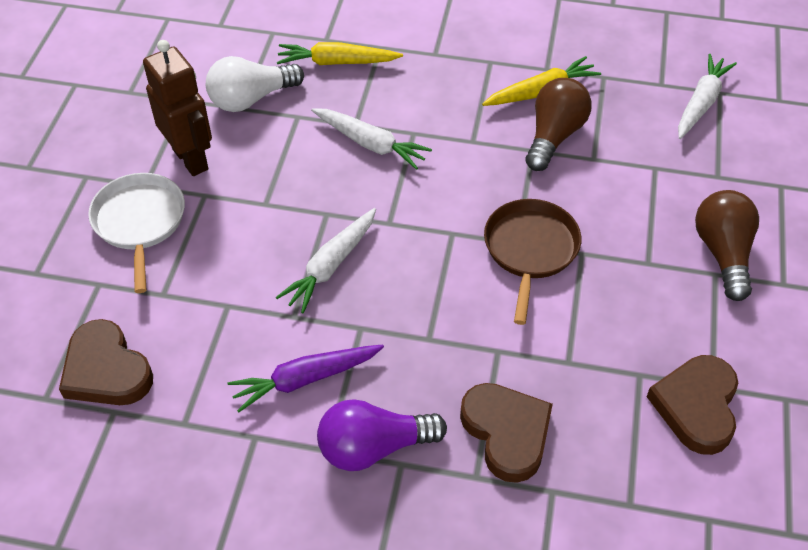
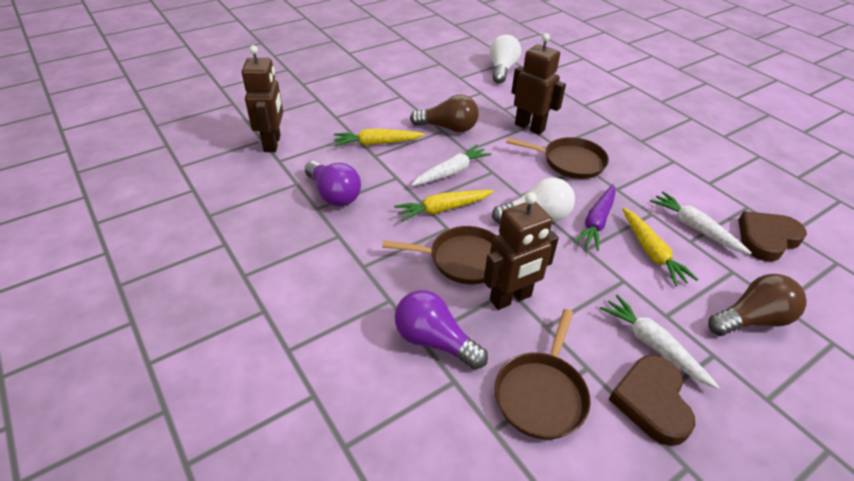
brown heart: [59,319,153,405] [460,383,553,483] [647,355,738,455] = 3 -> [609,355,696,446] [738,211,807,261] = 2
brown pan: [484,199,581,325] = 1 -> [382,226,497,284] [494,309,591,440] [506,137,609,179] = 3
brown robot: [143,40,212,176] = 1 -> [242,45,283,152] [483,193,559,310] [511,33,566,135] = 3
purple light bulb: [317,399,447,471] = 1 -> [305,161,361,206] [395,290,488,369] = 2
white light bulb: [206,56,304,112] = 1 -> [490,35,521,84] [492,178,575,224] = 2
white pan: [88,173,185,293] = 1 -> none = 0
yellow carrot: [277,42,403,65] [482,56,601,106] = 2 -> [334,128,425,146] [394,190,494,222] [622,208,698,286] = 3

